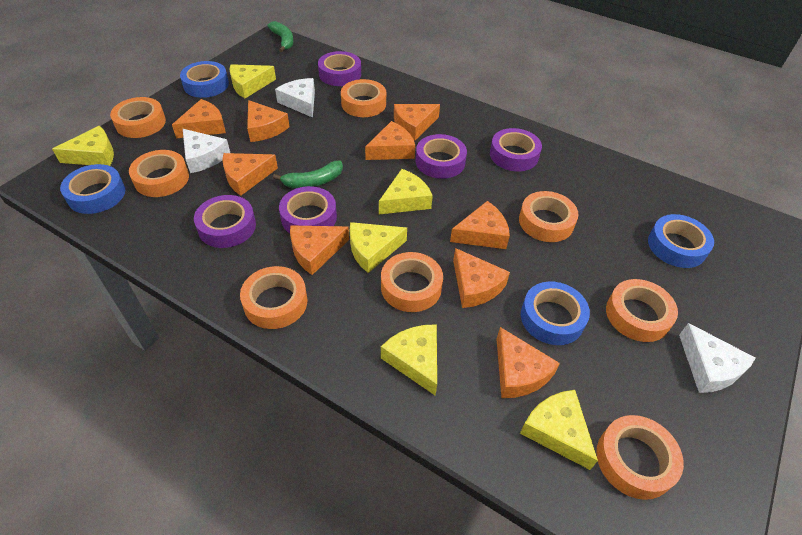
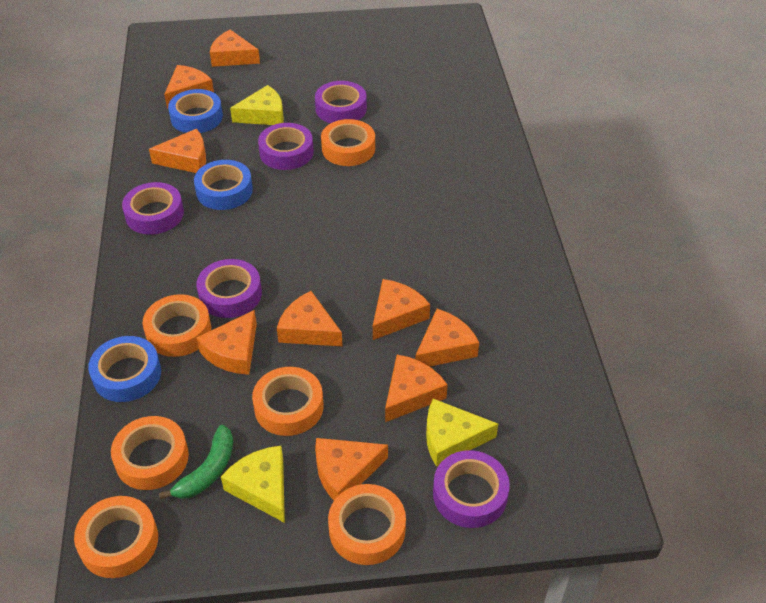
blue tape: [60,164,125,214] [180,61,229,98] [521,282,590,345] [648,214,714,268] = 4 -> [88,336,161,402] [168,89,223,133] [194,160,253,210] = 3
green banana: [268,21,293,52] [273,161,343,188] = 2 -> [159,425,233,499] = 1
orange tape: [110,97,166,138] [129,150,189,197] [240,266,307,329] [341,79,386,117] [381,252,443,312] [519,191,578,242] [596,415,684,500] [606,279,678,342] = 8 -> [74,496,158,578] [111,416,189,490] [142,294,211,357] [252,367,324,436] [321,119,375,166] [328,484,406,565] = 6
white cheese: [183,129,230,173] [275,78,315,118] [679,323,755,393] = 3 -> none = 0
yellow cheese: [52,126,114,166] [230,64,276,98] [350,222,407,273] [379,169,433,215] [381,324,437,395] [520,390,598,470] = 6 -> [221,446,285,523] [230,85,284,125] [426,399,498,467] = 3

